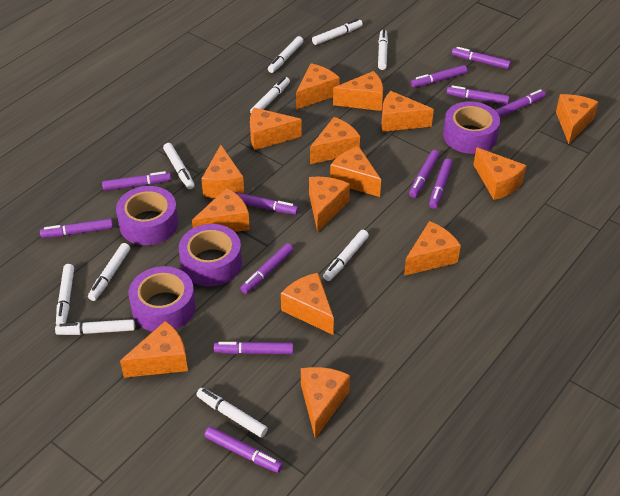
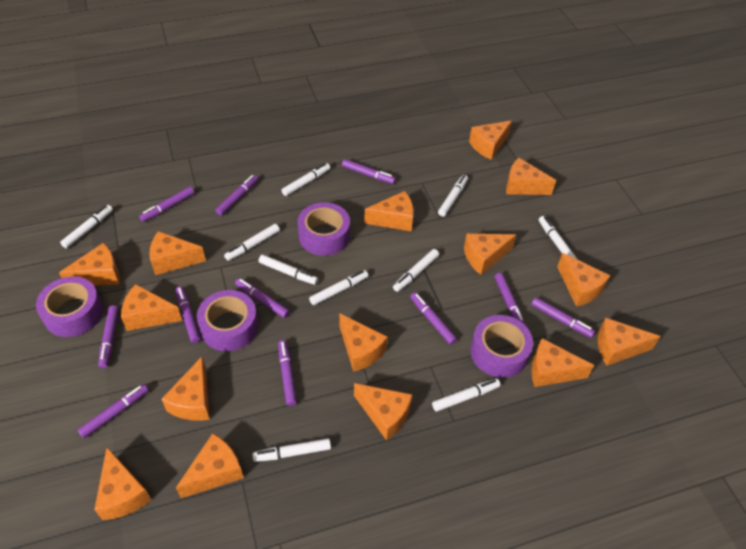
purple marker: [40,218,113,238] [102,171,171,191] [204,426,283,473] [214,341,294,354] [235,192,298,215] [240,243,293,294] [409,150,440,198] [411,65,467,87] [429,159,453,209] [446,85,509,104] [452,47,511,69] [495,89,546,117] = 12 -> [78,384,149,438] [98,305,119,368] [139,186,195,222] [176,286,201,343] [215,175,258,216] [235,278,290,318] [278,340,297,406] [342,159,396,184] [410,292,457,345] [494,273,526,326] [531,297,595,338] = 11

